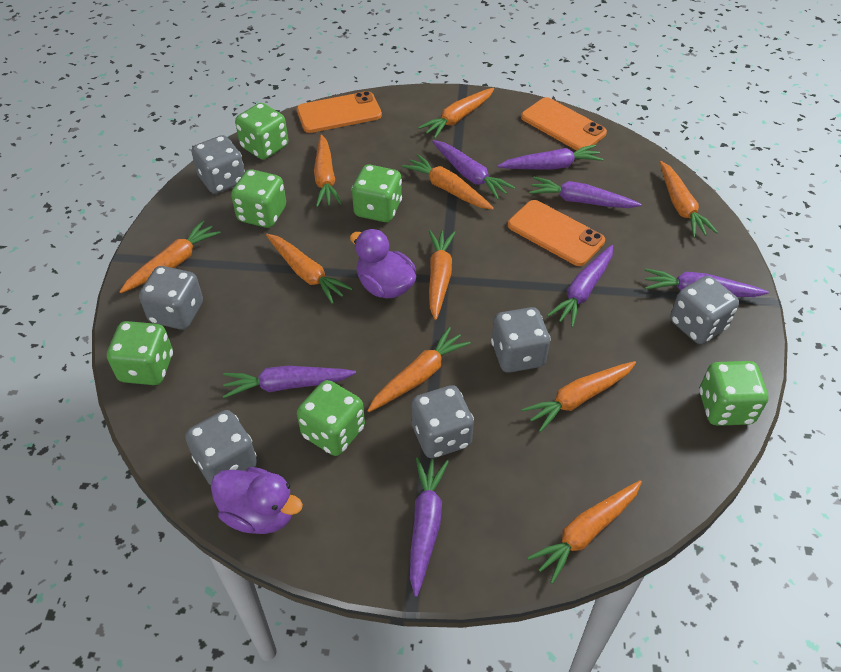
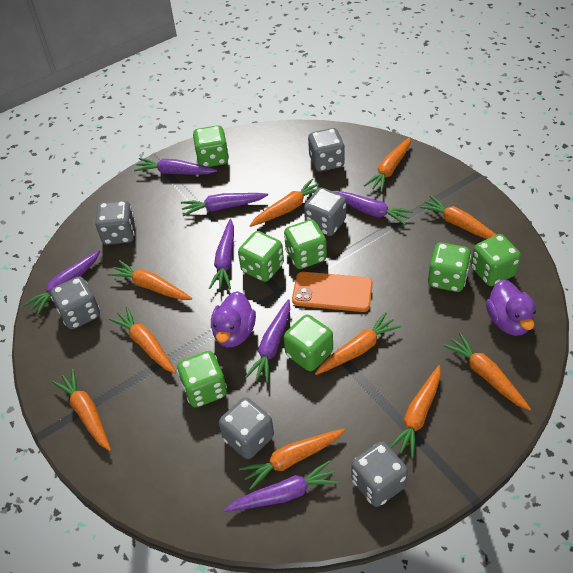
green dice: [107,321,173,385] [231,169,286,228] [235,103,288,160] [297,380,365,456] [352,165,402,222] [699,361,768,426] = 6 -> [177,351,227,407] [193,125,229,167] [238,231,284,282] [284,219,327,269] [284,315,333,371] [428,242,471,292] [471,234,521,286] = 7
orange phone: [297,91,382,133] [508,200,605,266] [521,97,607,151] = 3 -> [292,272,373,312] = 1

